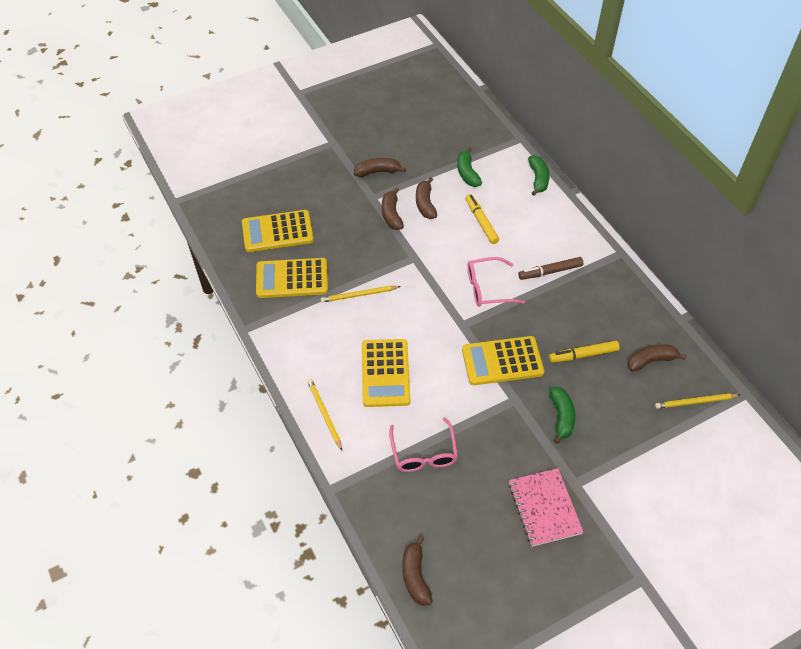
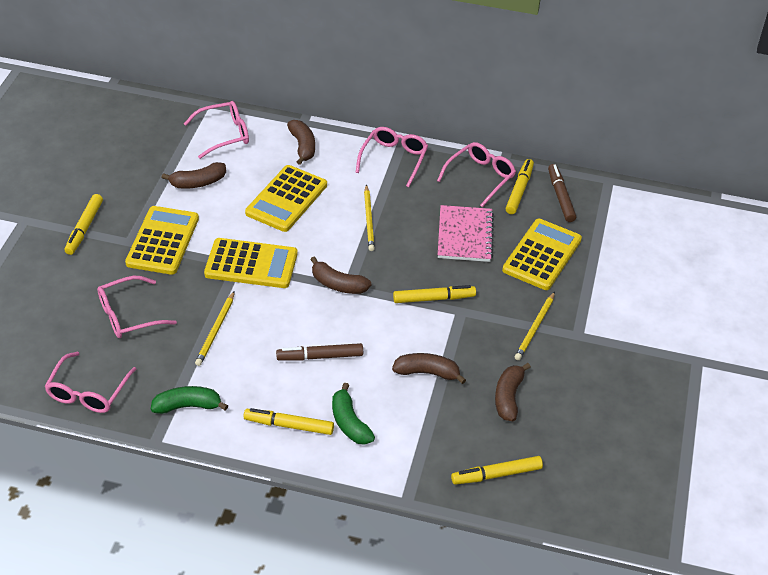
brown marker: [518,257,584,280] = 1 -> [276,343,363,361] [548,164,576,222] = 2
green banana: [457,147,482,187] [528,155,550,196] [549,387,575,444] = 3 -> [151,386,228,414] [332,383,375,445] = 2
pink glasses: [389,417,458,472] [467,257,525,307] = 2 -> [44,352,136,413] [97,276,177,338] [184,101,249,159] [355,127,428,187] [437,142,516,207] = 5
yellow marker: [465,194,499,244] [549,341,620,363] = 2 -> [65,194,103,255] [244,408,334,435] [393,285,476,303] [451,456,543,485] [505,159,534,214] = 5

